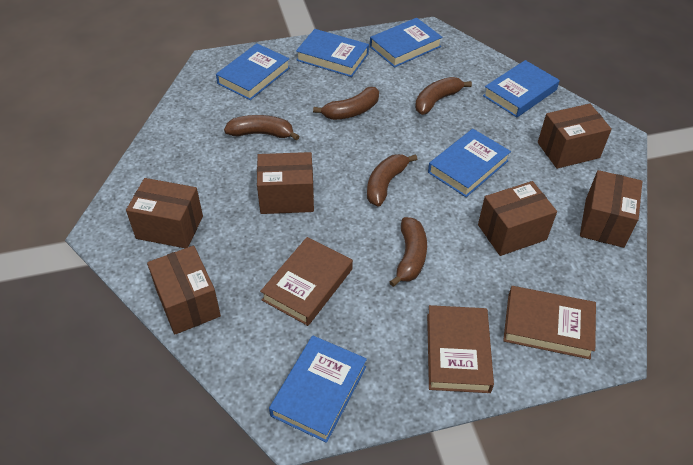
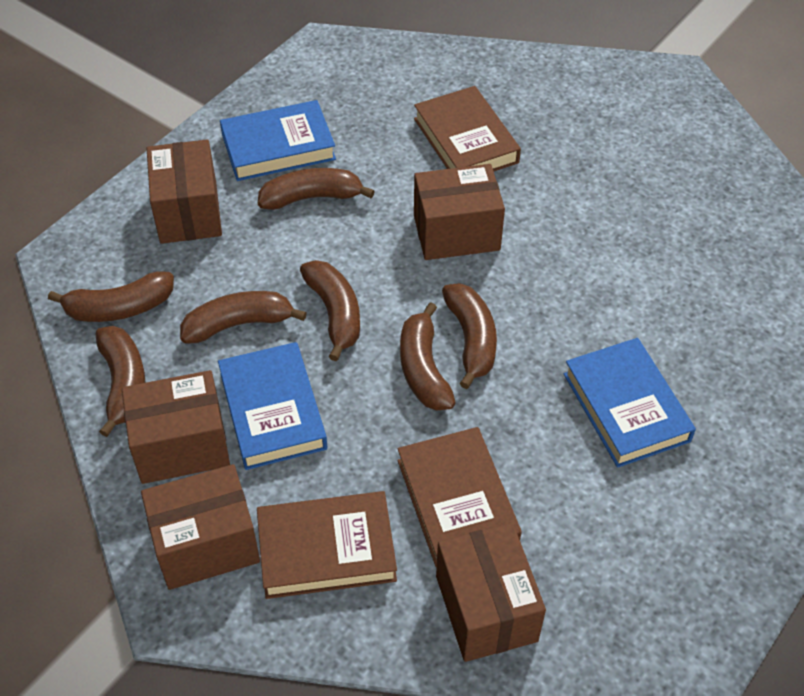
blue book: [216,43,290,100] [269,335,367,443] [296,29,369,77] [370,18,442,68] [428,129,511,197] [483,60,560,117] = 6 -> [218,342,327,470] [220,100,336,181] [564,338,696,468] = 3
brown banana: [224,115,300,141] [313,87,379,120] [367,154,417,207] [390,217,427,287] [415,77,472,115] = 5 -> [48,271,174,322] [96,326,145,437] [180,291,307,344] [258,168,375,210] [300,260,360,361] [400,302,456,411] [442,283,497,389] = 7
brown box: [126,178,203,248] [147,246,221,335] [257,152,314,214] [478,181,557,256] [538,104,612,169] [580,170,642,248] = 6 -> [122,370,230,484] [141,464,260,590] [147,139,222,244] [414,164,505,260] [436,523,546,662] = 5

